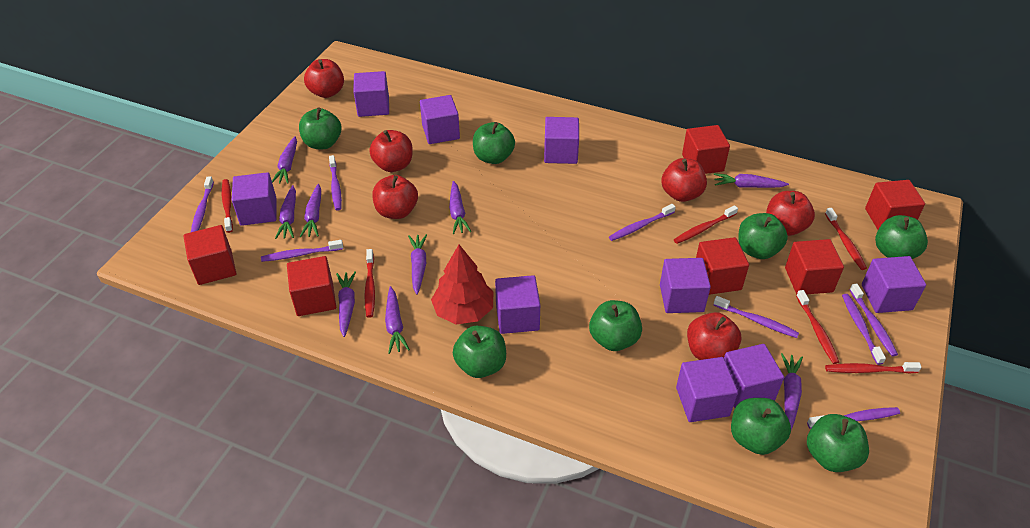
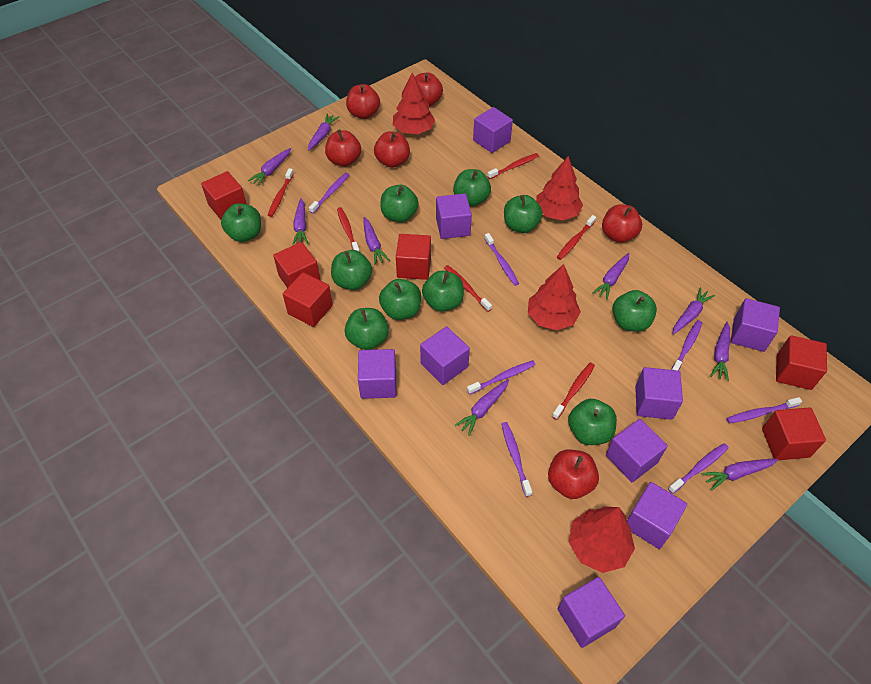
green apple: [299,108,341,149] [453,326,506,378] [473,122,515,164] [589,300,642,351] [731,398,791,455] [738,213,788,259] [807,414,869,472] [875,215,928,259] = 8 -> [221,203,261,242] [331,250,372,290] [345,308,389,350] [379,279,421,320] [380,185,419,223] [422,271,464,312] [453,169,491,206] [504,195,543,233] [568,399,617,445] [612,290,657,332] = 10
purple toothbrush: [191,177,214,232] [261,240,343,262] [329,155,342,211] [609,204,676,241] [714,296,799,338] [807,407,900,428] [842,294,886,365] [850,284,898,356] = 8 -> [309,173,349,214] [467,360,536,395] [484,233,519,286] [502,422,532,497] [668,443,729,494] [671,320,702,371] [726,397,802,423] = 7
red tree: [431,245,493,324] = 1 -> [393,72,435,134] [528,264,581,330] [536,156,583,220] [569,506,635,573] = 4

